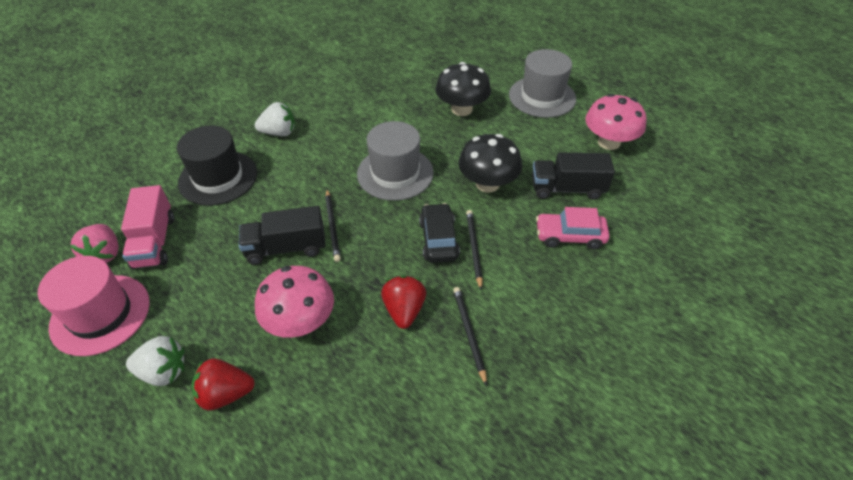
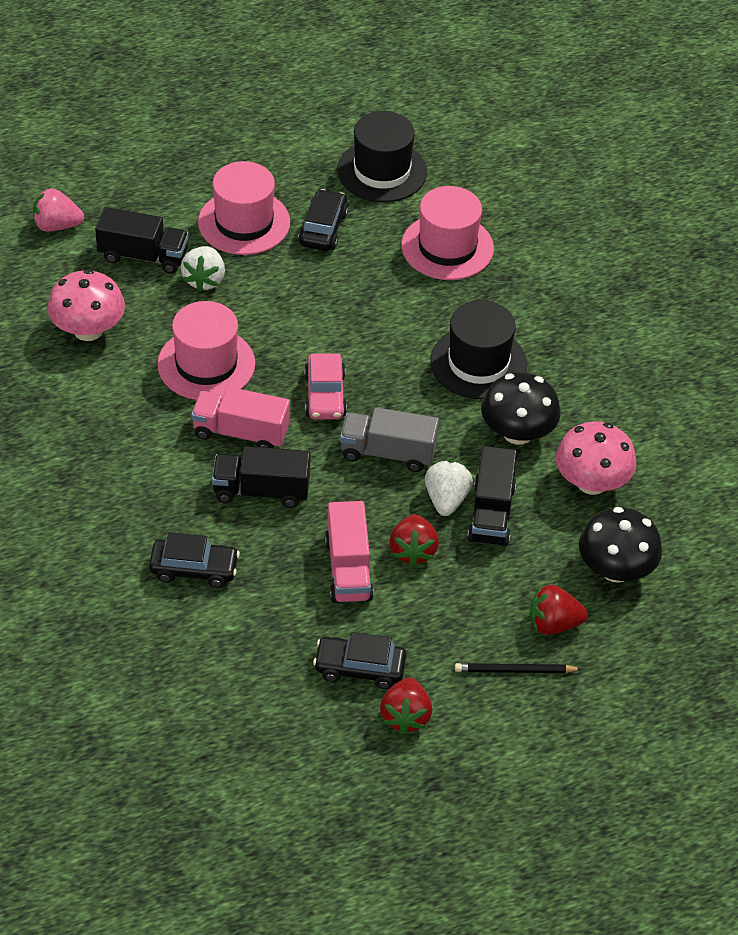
black car: [419,203,460,263] = 1 -> [149,532,240,588] [298,189,348,251] [313,632,406,689] = 3
black hat: [177,125,257,206] = 1 -> [337,111,427,202] [430,300,527,399] = 2
black pencil: [325,189,341,262] [453,287,487,386] [466,210,483,290] = 3 -> [455,663,581,673] = 1
black truck: [239,206,325,265] [532,153,615,200] = 2 -> [95,207,189,274] [212,446,311,508] [467,446,517,547] = 3
grey hat: [357,121,434,201] [509,49,576,118] = 2 -> none = 0
grey truck: none = 0 -> [340,407,439,472] = 1
pink hat: [38,256,150,356] = 1 -> [157,301,255,400] [198,161,290,255] [401,186,494,280] = 3
pink truck: [121,185,174,269] = 1 -> [191,387,290,448] [325,501,374,603] = 2
red strawberry: [191,359,255,410] [381,276,426,329] = 2 -> [380,678,432,734] [389,514,439,567] [530,585,588,635] = 3

